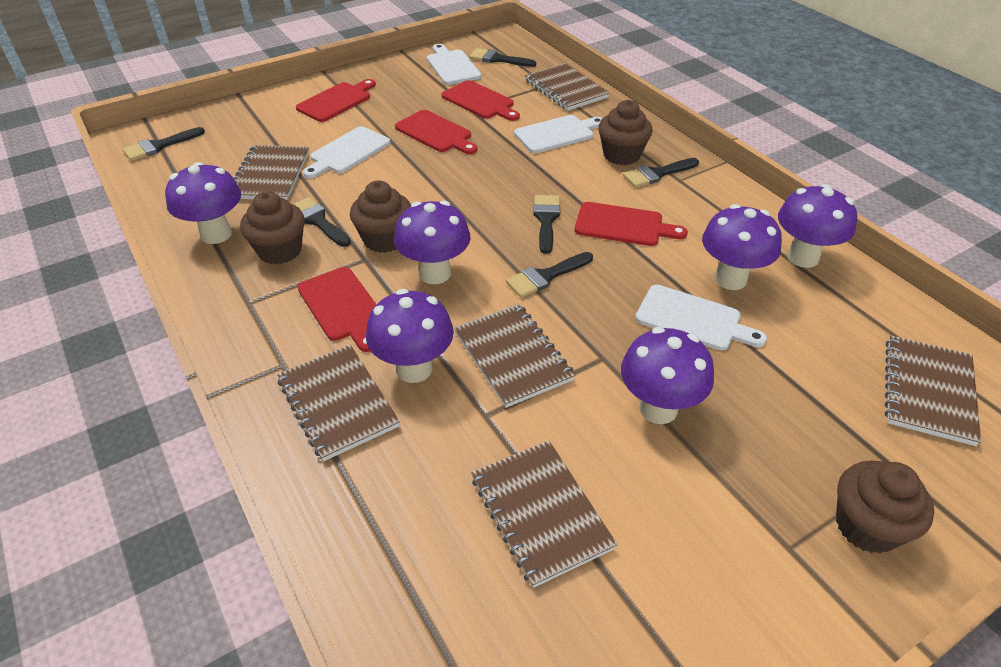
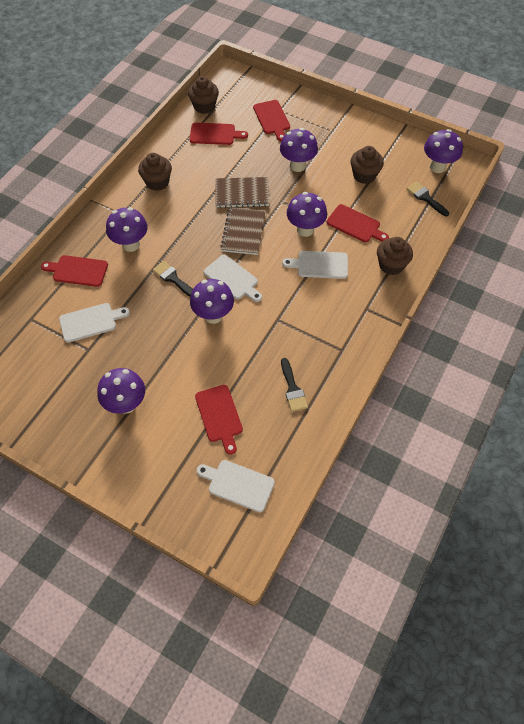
black brush: [123,127,205,161] [293,197,351,247] [470,48,537,67] [506,252,593,298] [533,195,560,254] [623,158,699,188] = 6 -> [153,261,193,297] [281,358,308,412] [407,181,449,216] = 3
brown notebook: [233,145,309,200] [277,345,400,461] [454,304,575,408] [471,440,618,588] [525,63,609,111] [885,335,981,446] = 6 -> [216,177,269,208] [220,207,265,255] = 2

